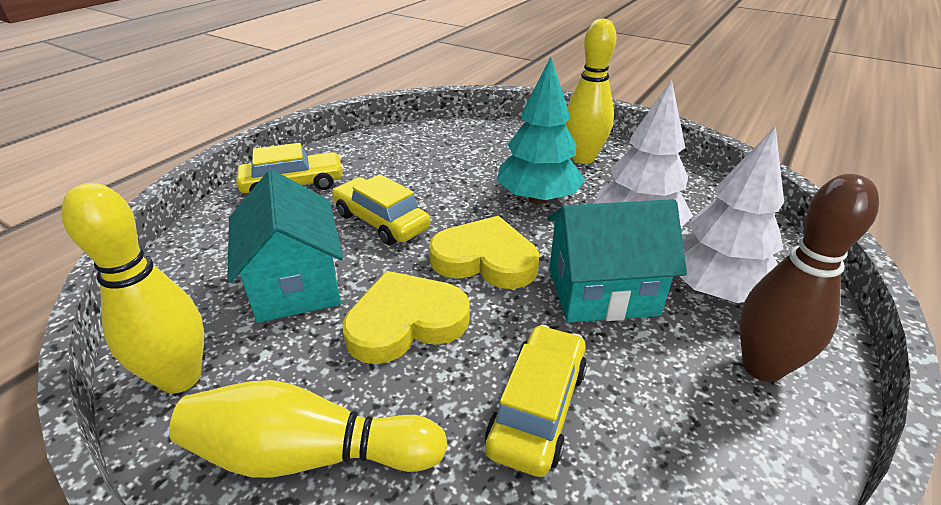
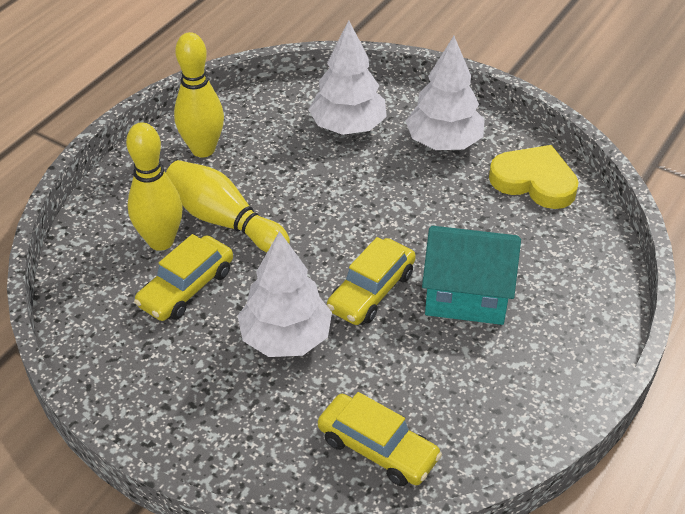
brown bowling pin: [739,174,879,382] = 1 -> none = 0
turquoise house: [227,170,343,323] [547,199,687,323] = 2 -> [422,226,521,325] = 1
turquoise tree: [497,57,585,204] = 1 -> none = 0
white tree: [594,79,693,227] [679,126,784,303] = 2 -> [238,231,332,357] [308,20,387,135] [406,36,485,150] = 3
yellow heart: [343,271,470,364] [429,216,539,289] = 2 -> [489,145,579,209] = 1

